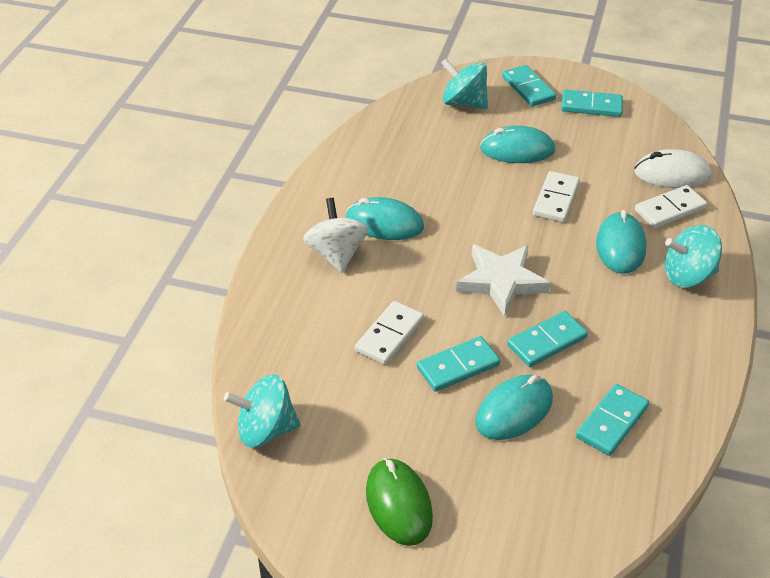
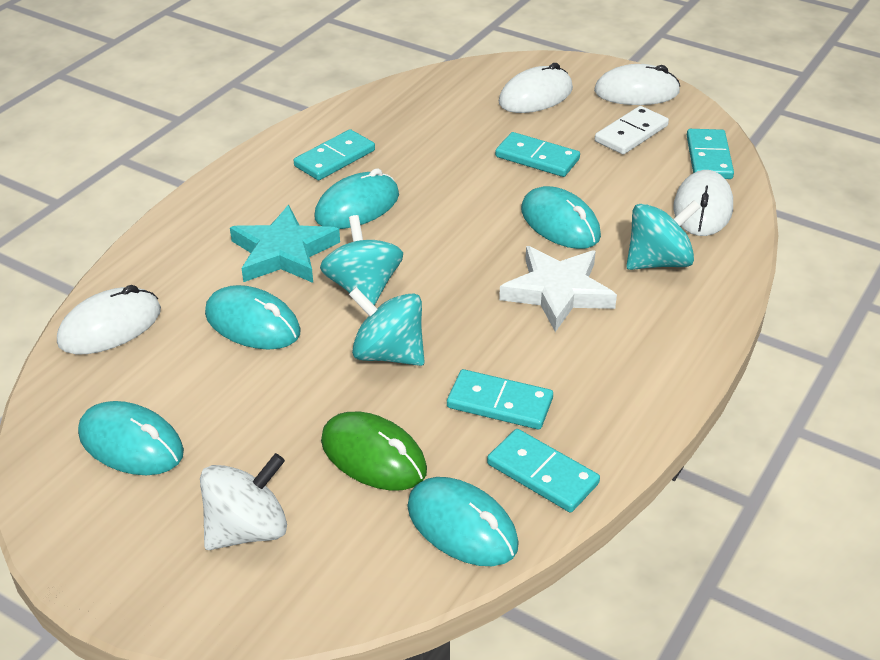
turquoise mouse: [346,197,424,240] [475,375,553,440] [480,126,555,163] [596,210,646,274] = 4 -> [78,401,184,475] [205,285,301,350] [314,168,399,229] [407,477,519,566] [521,186,601,249] = 5
turquoise star: none = 0 -> [230,205,340,283] = 1
white domino: [355,301,424,365] [533,171,580,222] [635,185,707,228] = 3 -> [595,106,669,154] = 1
white mouse: [634,149,712,188] = 1 -> [57,285,161,354] [499,63,573,113] [594,64,680,105] [673,170,733,236] = 4

